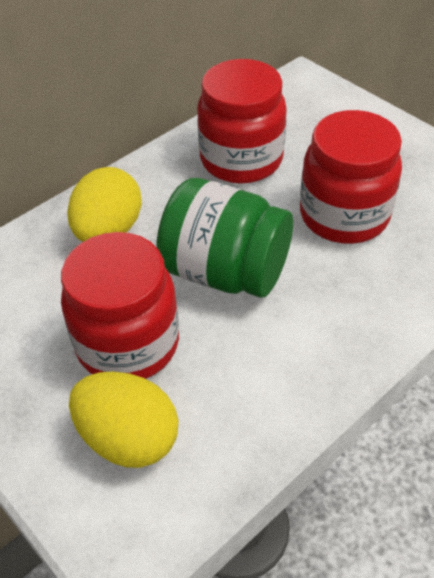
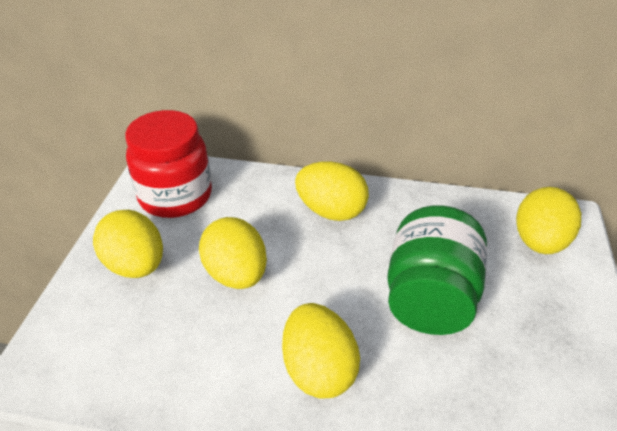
red jar: [61,232,179,379] [197,59,287,184] [300,110,402,244] = 3 -> [125,110,212,218] = 1
yellow egg: [67,167,142,242] [69,372,179,468] = 2 -> [93,210,163,278] [199,217,267,289] [282,303,360,399] [295,161,369,221] [516,187,581,254] = 5

